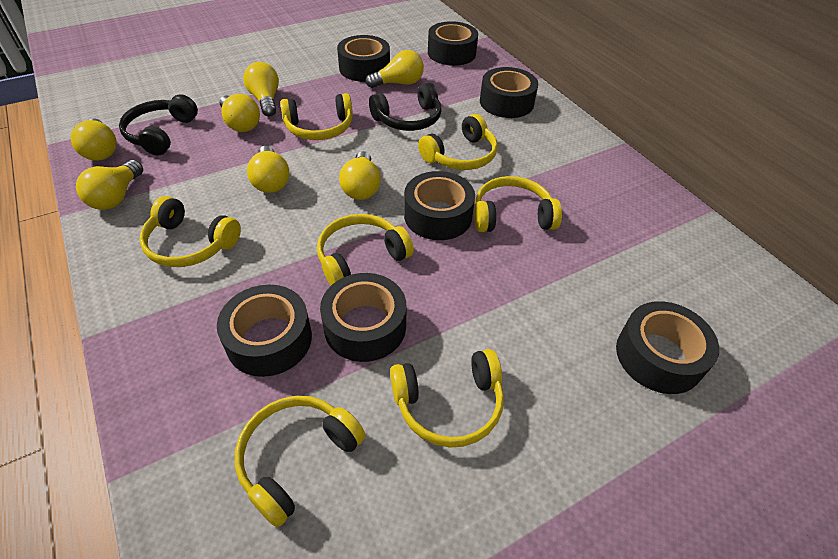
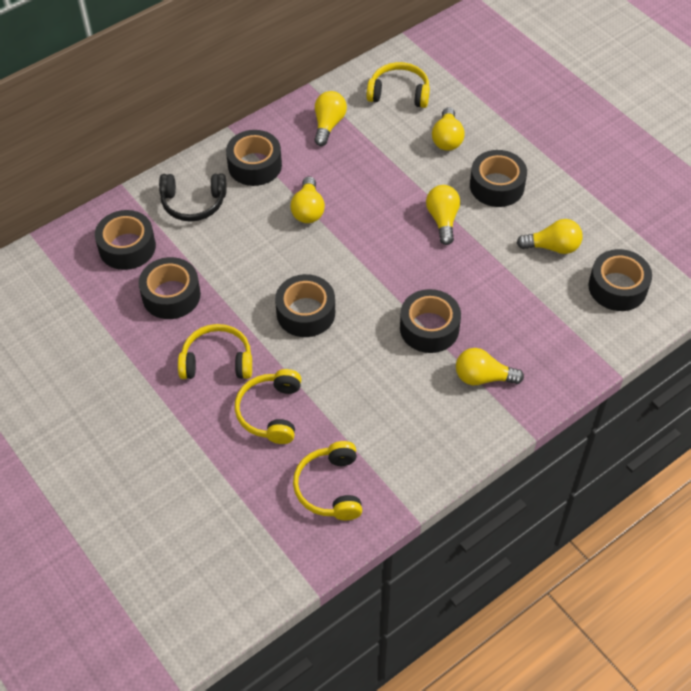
black headphones: [119,94,198,156] [369,83,441,131] = 2 -> [159,173,227,222] = 1
yellow headphones: [139,196,241,267] [235,396,366,527] [280,93,353,140] [317,214,414,285] [390,349,504,448] [418,114,498,170] [474,176,562,232] = 7 -> [178,324,252,379] [235,369,301,444] [293,441,362,520] [366,62,430,108] = 4
yellow light bulb: [71,118,117,161] [76,160,143,210] [219,94,260,132] [243,62,279,117] [247,146,289,193] [339,151,381,200] [365,50,424,88] = 7 -> [291,176,325,223] [314,91,347,146] [426,185,460,245] [432,107,465,151] [456,348,524,385] [517,219,583,254] = 6

